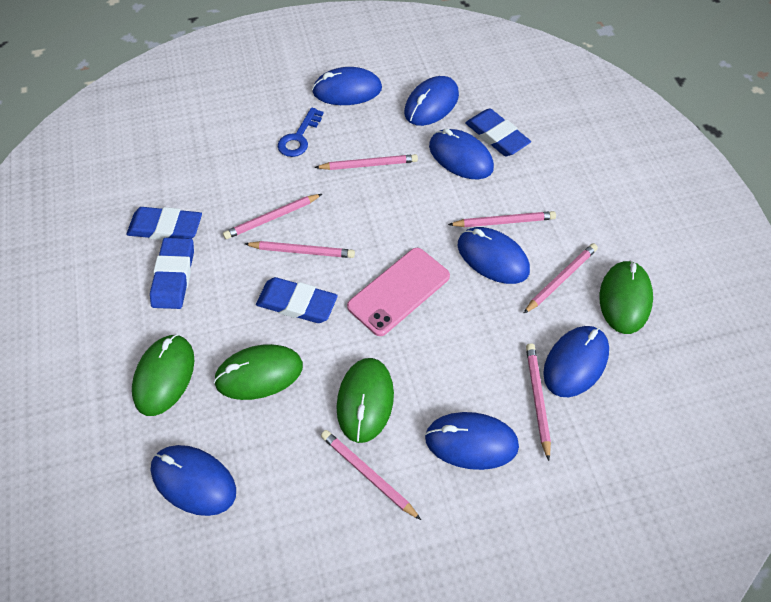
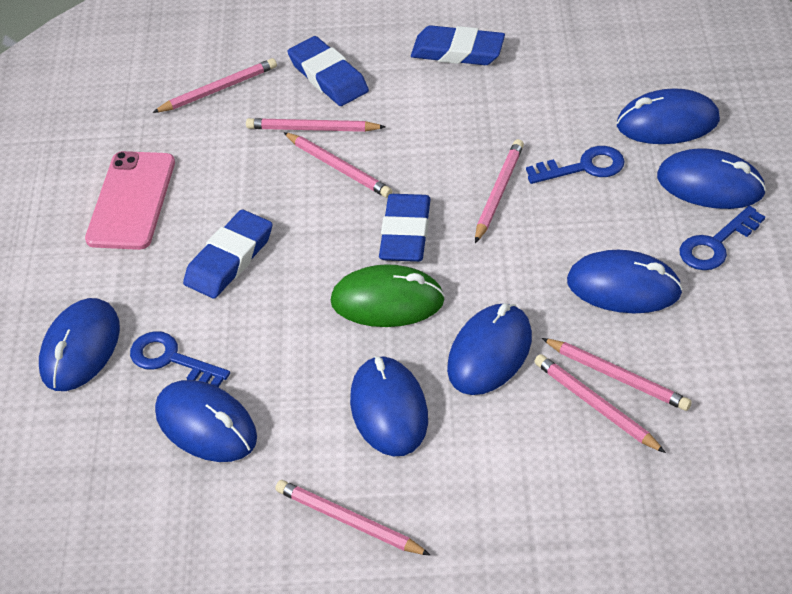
blue key: [278,107,324,157] = 1 -> [130,331,230,387] [526,146,625,184] [680,206,765,270] = 3
green mouse: [132,334,194,416] [213,344,303,400] [336,358,394,443] [600,260,653,334] = 4 -> [331,264,445,327] = 1

